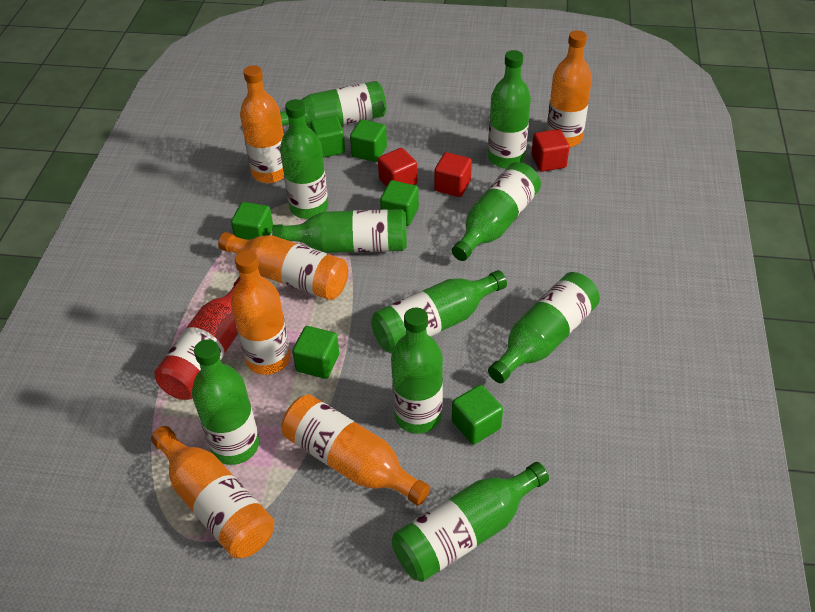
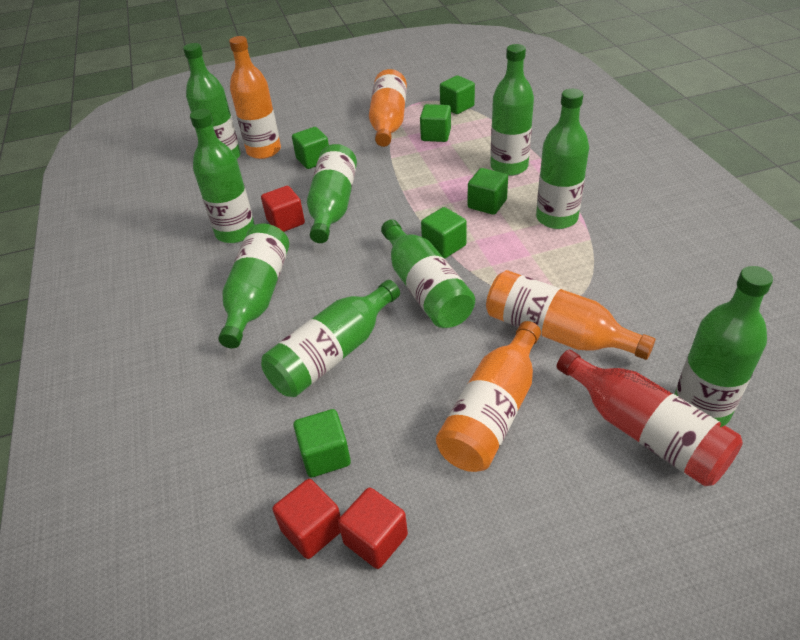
green bottle: [192,339,259,465] [272,209,407,253] [280,81,386,129] [280,99,328,219] [371,270,507,354] [391,308,443,433] [392,462,549,582] [452,162,541,261] [488,50,531,168] [488,272,600,383] = 10 -> [183,43,241,159] [190,109,255,243] [218,224,289,348] [261,280,400,397] [307,144,357,243] [381,219,475,328] [490,44,534,176] [536,89,589,229] [674,266,773,425] = 9
orange bottle: [151,426,274,559] [218,232,348,300] [231,250,291,375] [240,65,284,183] [282,394,430,506] [547,30,592,147] = 6 -> [229,36,281,159] [369,69,407,147] [436,321,541,472] [486,270,655,360] = 4

